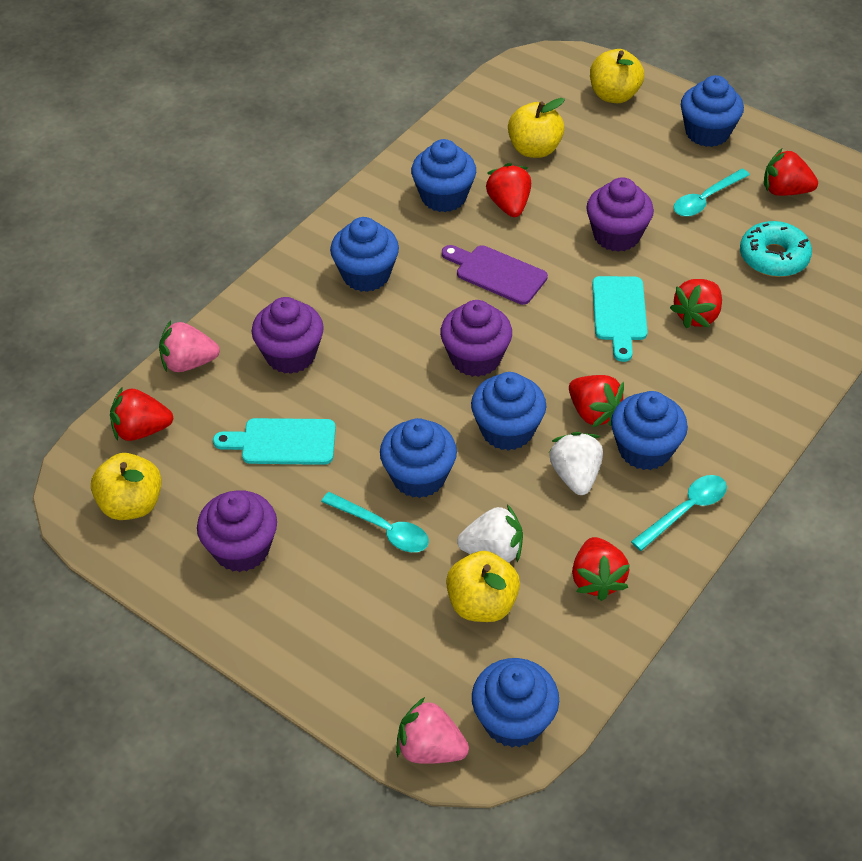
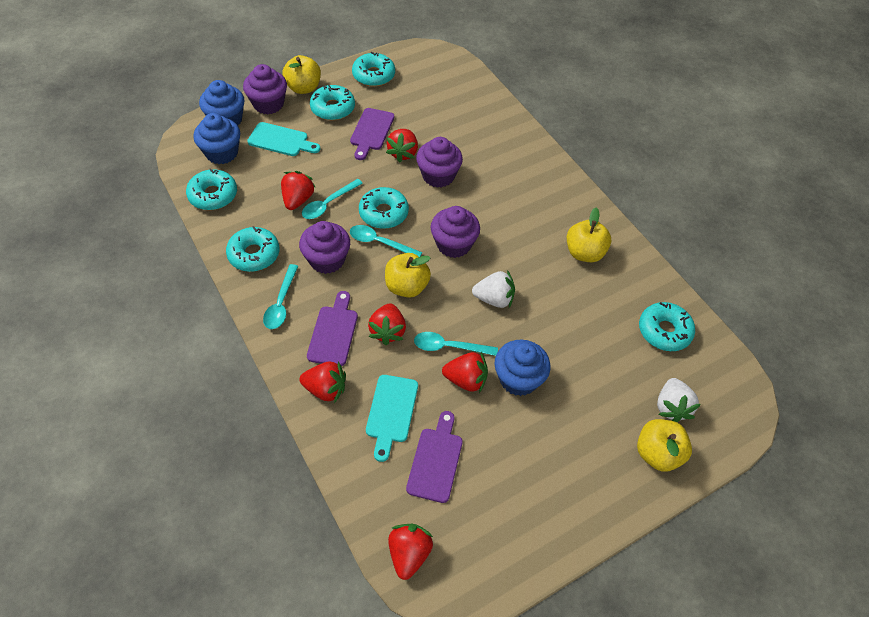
blue cupcake: [330,217,399,292] [380,418,457,498] [411,139,476,212] [471,372,546,451] [472,658,559,748] [611,391,688,470] [681,75,744,147] = 7 -> [193,113,240,164] [199,80,245,126] [495,340,551,396] = 3
pink strawberry: [159,321,220,372] [396,697,469,764] = 2 -> none = 0
purple cutting board: [442,245,548,305] = 1 -> [307,291,358,366] [350,108,394,160] [406,411,463,503] = 3
turquoise donut: [740,221,812,277] = 1 -> [186,168,237,210] [226,226,280,272] [310,85,355,120] [352,52,395,87] [359,187,409,229] [639,302,695,351] = 6
turquoise spoon: [321,492,429,552] [631,475,727,551] [673,169,750,217] = 3 -> [263,264,298,329] [302,179,363,219] [350,225,422,257] [414,332,498,356] = 4

